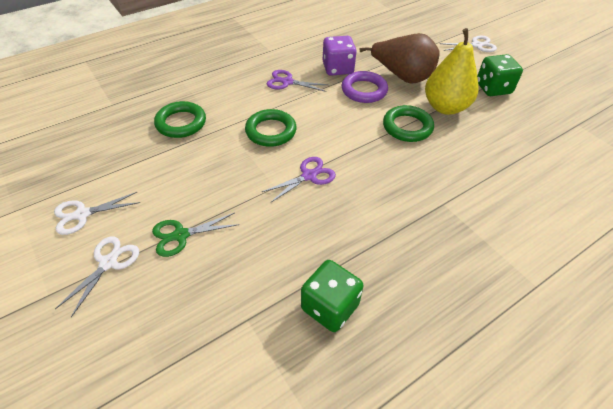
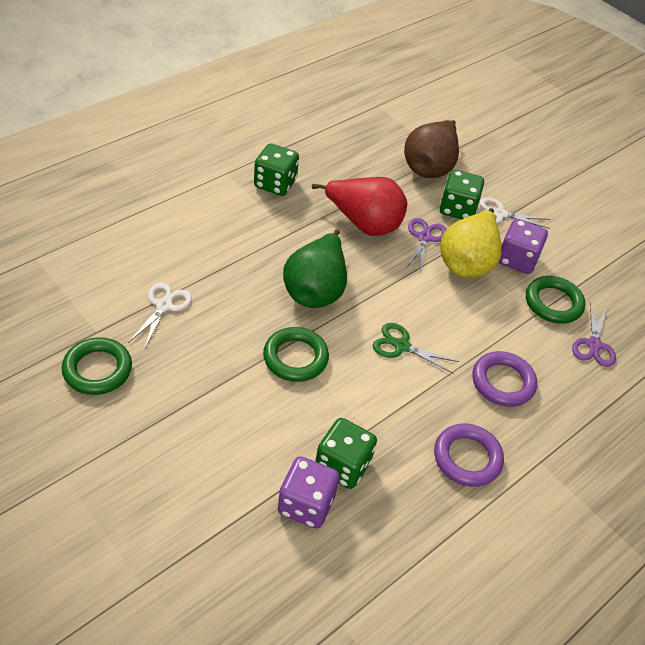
green dice: [301,260,364,332] [477,54,523,96] = 2 -> [254,143,299,196] [315,418,377,489] [440,170,484,220] = 3
green pear: none = 0 -> [283,230,347,308] = 1
purple dice: [323,36,357,76] = 1 -> [278,456,339,529] [499,219,548,274] = 2
purple ring: [342,71,388,103] = 1 -> [434,424,504,487] [473,351,537,407] = 2
red pear: none = 0 -> [312,177,407,236] = 1
white scissors: [54,192,140,235] [55,236,139,317] [440,36,497,52] = 3 -> [128,282,192,348] [479,197,550,229] = 2

